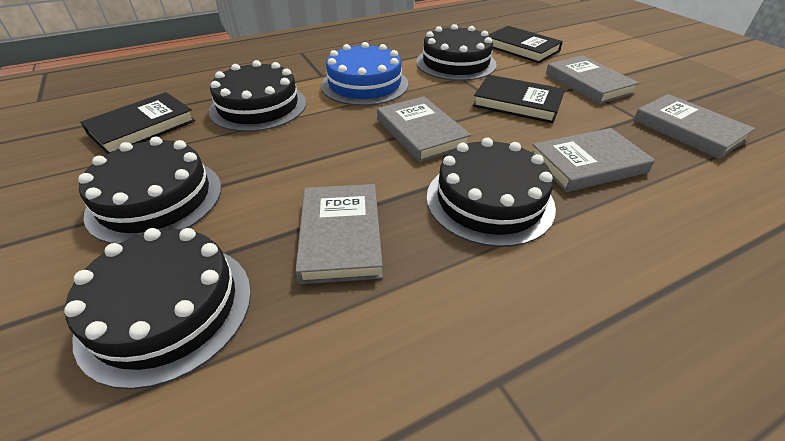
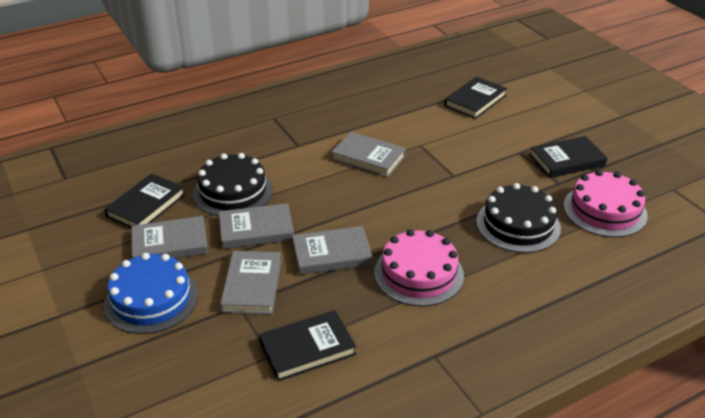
black book: [80,92,196,154] [473,75,565,123] [488,26,563,63] = 3 -> [104,174,186,228] [259,310,356,381] [444,77,507,119] [529,136,607,178] = 4
black cake: [64,228,251,389] [78,137,222,244] [209,60,306,132] [416,24,497,81] [427,138,556,247] = 5 -> [193,153,273,216] [476,183,561,253] = 2
pink cake: none = 0 -> [374,229,464,306] [563,170,648,237] = 2

